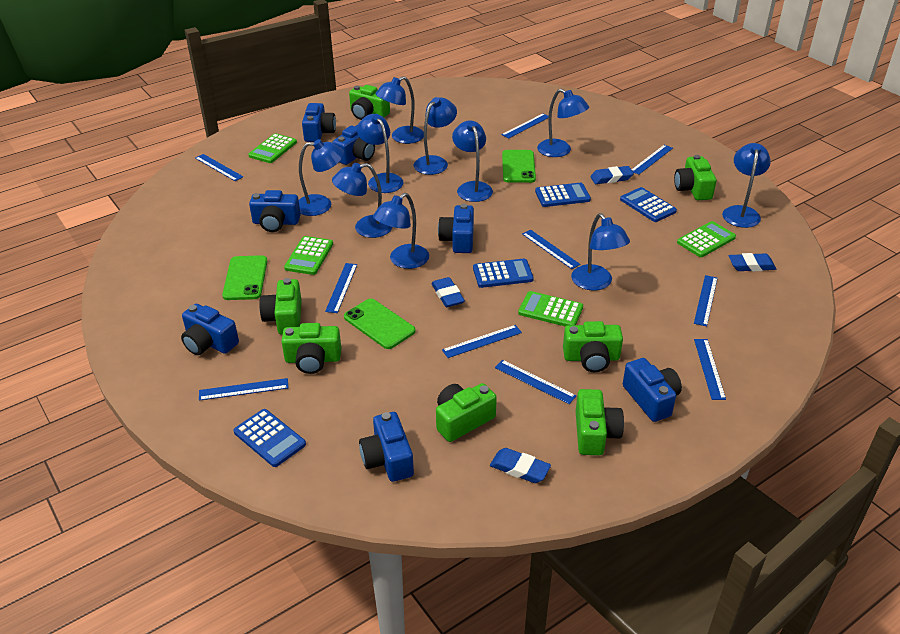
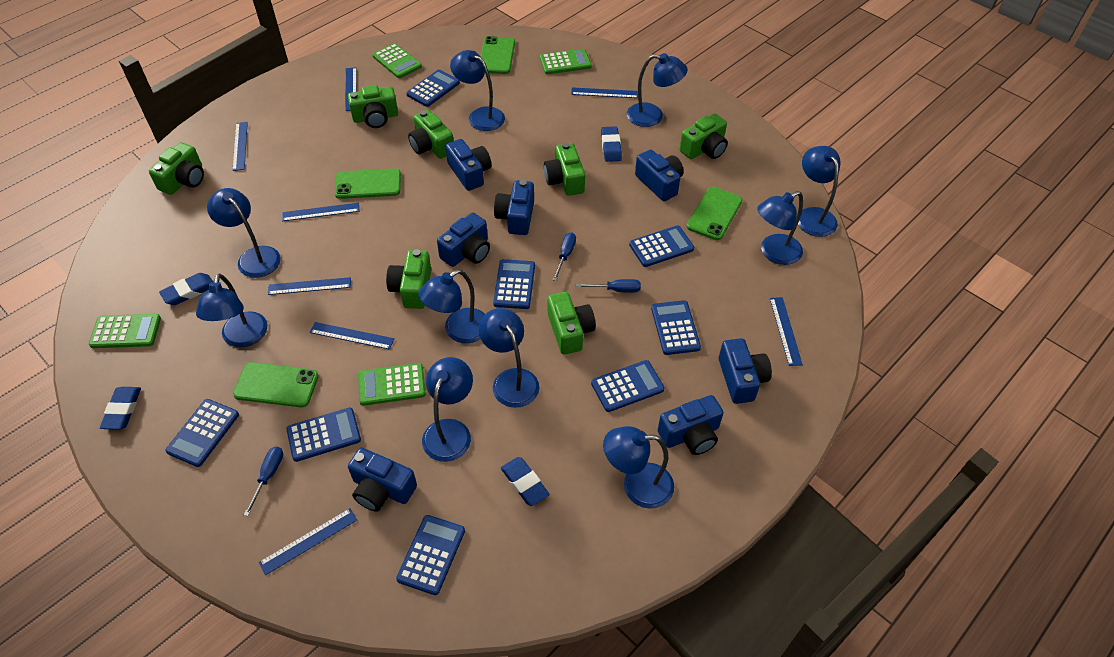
blue calculator: [233,409,306,467] [473,259,534,288] [535,183,591,207] [620,187,677,222] = 4 -> [165,399,239,467] [286,408,361,462] [396,515,465,595] [406,69,460,107] [493,259,535,309] [591,360,665,412] [629,225,694,267] [651,300,701,355] = 8
blue ruler: [195,154,243,181] [199,378,288,401] [325,263,357,313] [442,325,522,358] [495,360,577,404] [501,113,549,139] [522,230,581,269] [631,145,673,175] [694,275,718,327] [694,339,726,400] = 10 -> [232,122,248,171] [259,508,357,575] [268,277,351,295] [282,203,359,221] [310,322,394,350] [345,67,356,111] [571,87,638,98] [770,297,803,366] = 8
blue screwdriver: none = 0 -> [244,447,283,516] [553,233,576,281] [576,279,641,293] = 3
green phone: [222,255,267,300] [344,298,416,349] [502,150,536,183] = 3 -> [233,362,319,407] [335,168,401,199] [481,36,515,74] [687,187,743,240] = 4

